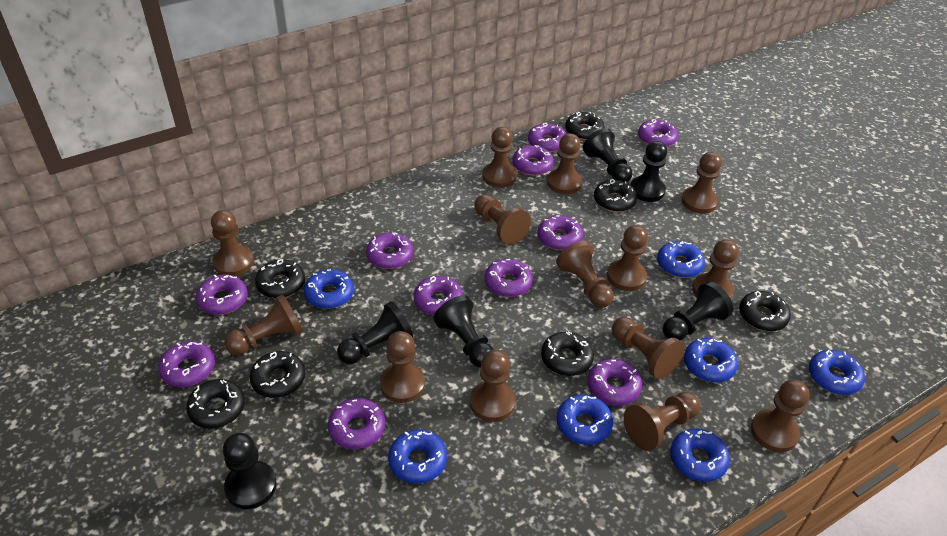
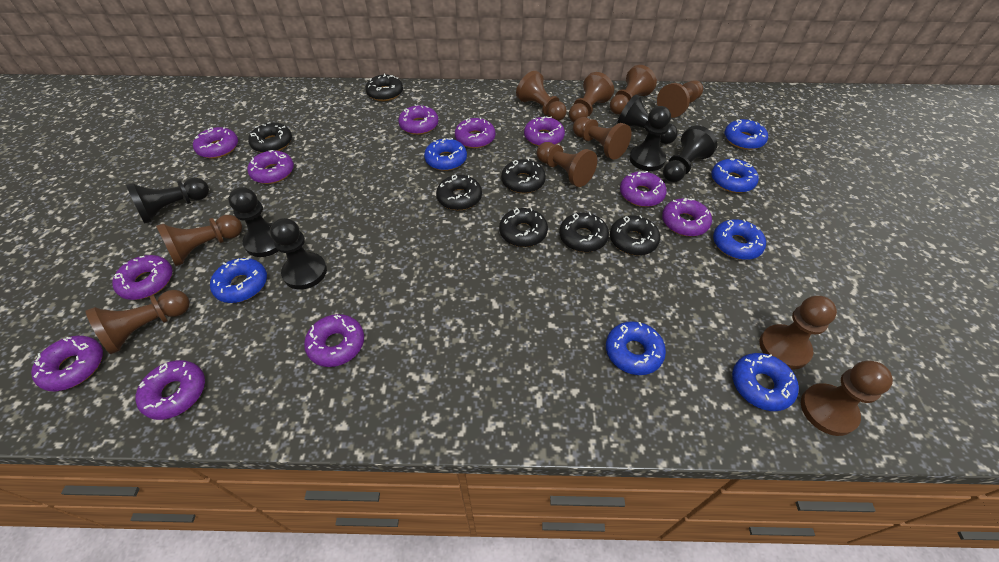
brown pawn: [211,210,254,276] [225,294,303,355] [380,331,425,403] [470,350,515,422] [474,194,531,245] [482,127,517,188] [547,133,582,194] [556,241,614,308] [607,225,648,291] [612,317,684,379] [624,392,700,451] [681,152,722,214] [692,239,739,299] [751,380,809,452] = 14 -> [86,290,190,354] [156,215,242,266] [516,71,567,121] [537,142,597,187] [569,72,614,122] [573,117,632,160] [610,65,657,114] [657,80,703,118] [759,296,837,370] [801,360,893,436] = 10

